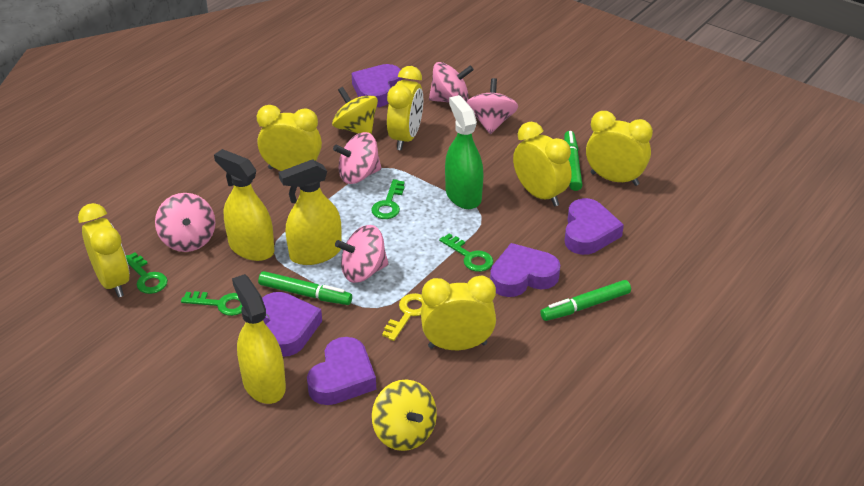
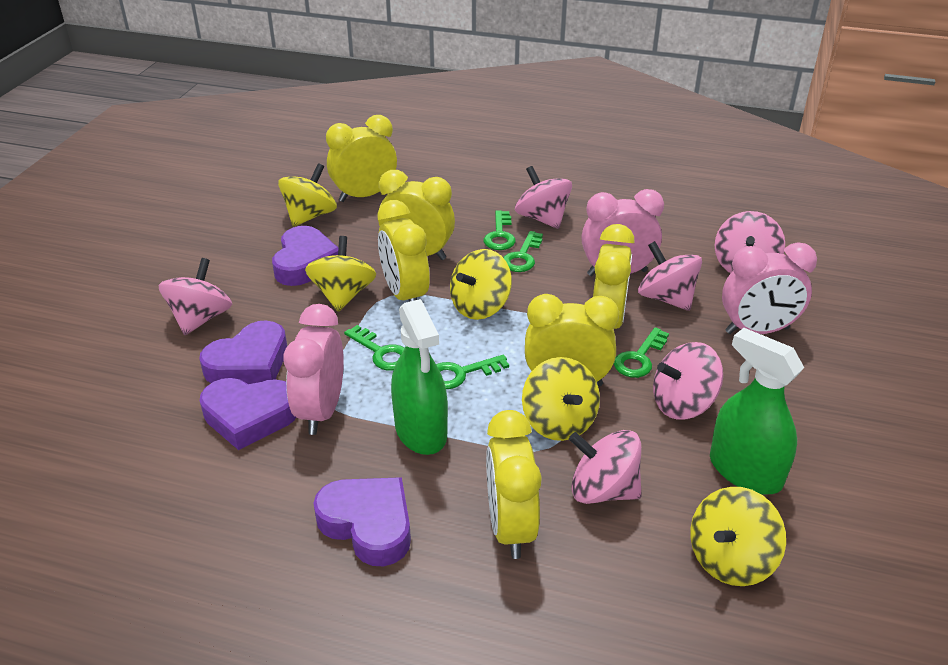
green key: [126,252,168,294] [181,291,242,316] [371,179,405,219] [439,234,494,272] = 4 -> [344,325,405,371] [436,354,509,389] [484,210,516,250] [503,231,543,272] [614,327,669,378] = 5
green marker: [258,271,352,305] [540,280,631,321] [564,131,583,191] = 3 -> none = 0
green spray bottle: [445,95,483,209] = 1 -> [391,299,448,455] [710,328,804,494] = 2
pink clock: none = 0 -> [283,304,344,435] [582,189,664,276] [722,242,817,334] = 3
pink spinning top: [155,193,215,252] [333,132,381,184] [335,225,389,283] [429,62,474,103] [467,78,518,134] = 5 -> [159,258,232,335] [515,166,572,229] [569,430,642,504] [638,241,702,311] [653,342,723,420] [715,211,785,273] = 6
purple heart: [262,292,322,357] [307,337,376,405] [352,64,402,107] [490,243,560,297] [564,198,624,255] = 5 -> [199,320,287,384] [200,378,296,450] [272,226,338,286] [313,477,411,566] = 4
yellow key: [382,293,424,341] = 1 -> none = 0
yellow spinning top: [332,87,378,134] [372,379,437,451] = 2 -> [278,163,337,227] [305,236,376,312] [450,249,512,320] [522,357,600,441] [690,487,786,586] = 5
yellow spray bottle: [214,149,274,261] [232,274,286,404] [279,159,342,265] = 3 -> none = 0

